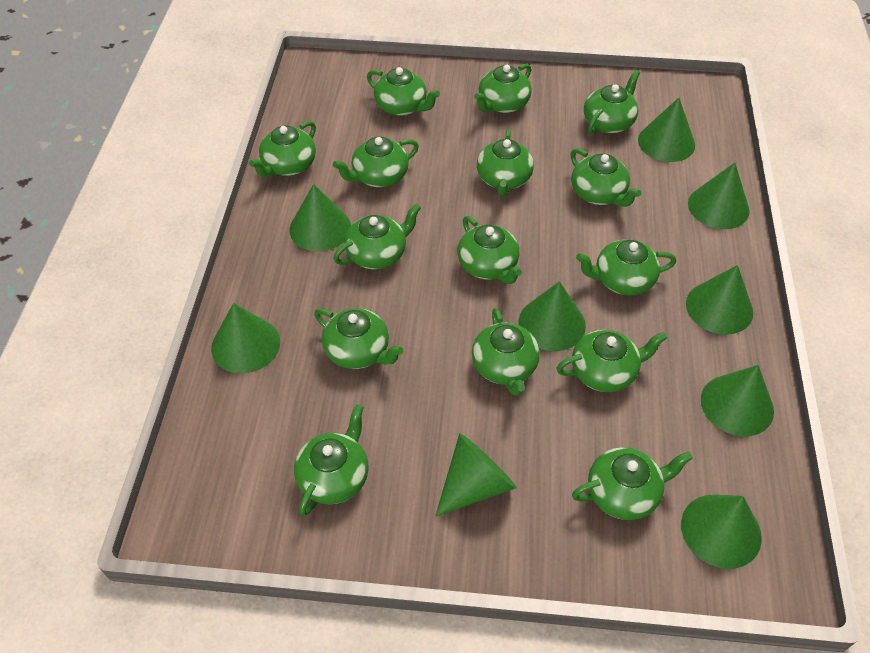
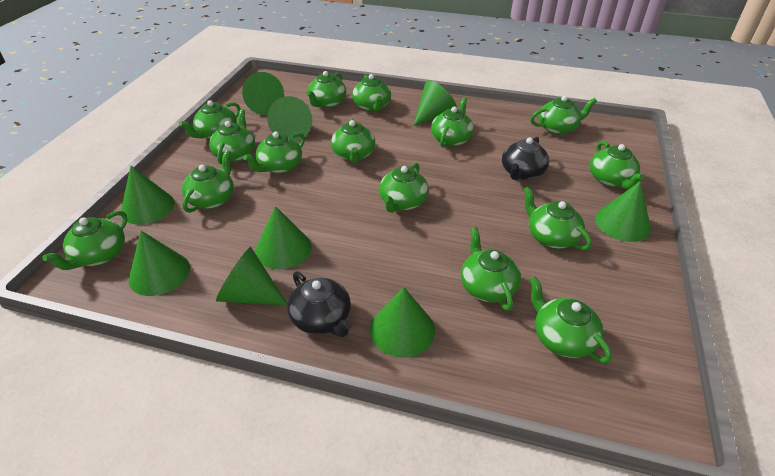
black teapot: none = 0 -> [288,271,352,337] [502,137,549,180] = 2

